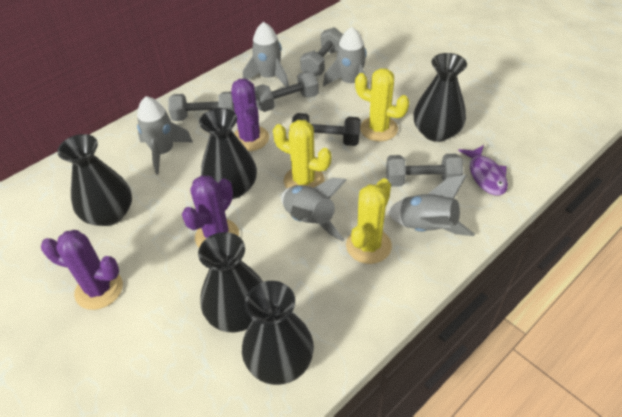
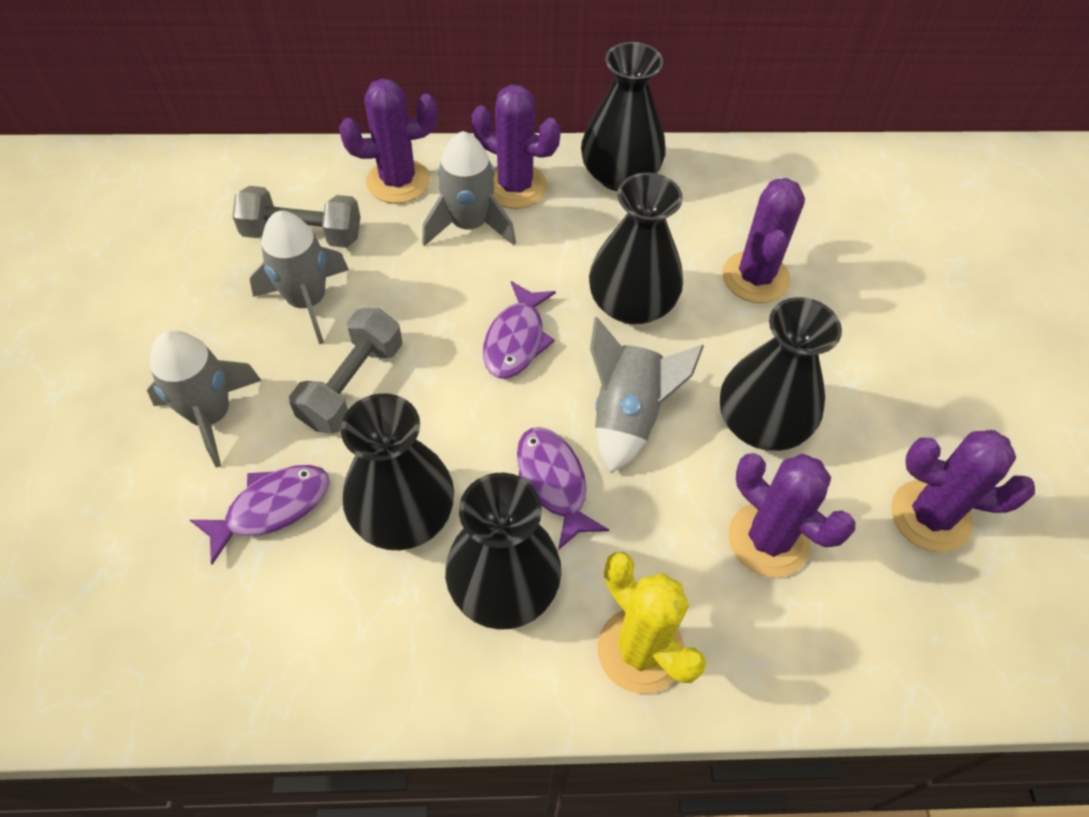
black dumbbell: [292,113,361,146] = 1 -> none = 0
grey dumbbell: [168,92,235,121] [255,71,319,112] [300,27,343,76] [386,154,463,187] = 4 -> [232,186,360,248] [289,308,402,434] = 2
grey rocket: [137,96,193,174] [243,22,289,87] [281,177,347,242] [323,27,369,88] [387,175,475,236] = 5 -> [147,330,262,467] [250,211,349,344] [422,131,516,246] [590,317,704,473] = 4
purple cactus: [41,230,123,310] [182,175,239,247] [231,79,269,151] = 3 -> [339,79,438,203] [471,84,561,209] [723,178,805,303] [729,453,855,577] [891,430,1035,552] = 5
purple fish: [458,145,508,195] = 1 -> [190,465,330,565] [483,281,556,378] [517,427,609,550] = 3
yellow cactus: [273,120,331,188] [346,178,392,264] [355,68,409,141] = 3 -> [598,552,706,694] = 1

